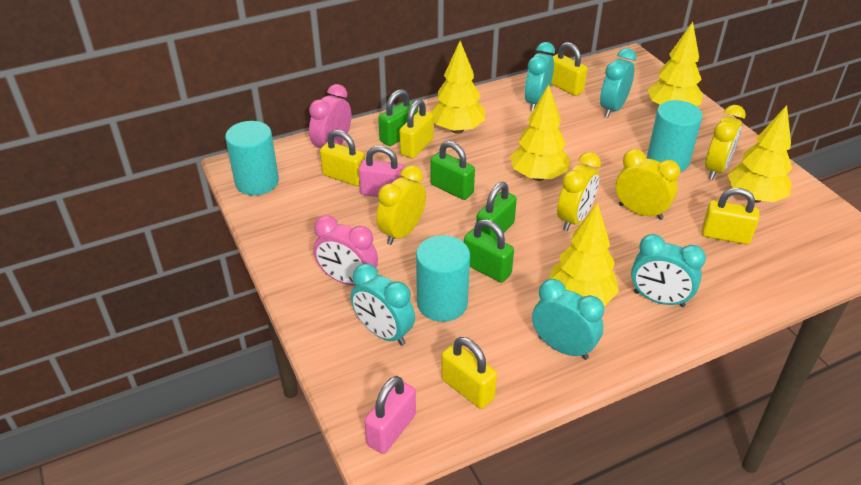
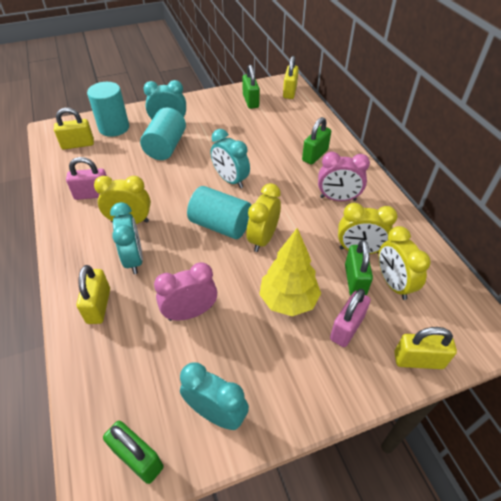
turquoise clock: [351,264,415,346] [525,42,555,111] [532,279,604,360] [600,48,636,117] [631,234,706,307] = 5 -> [110,202,143,274] [143,80,186,119] [180,362,249,430] [211,129,250,188] = 4
yellow padlock: [320,130,365,186] [399,99,434,159] [441,337,497,409] [551,42,587,96] [702,188,759,245] = 5 -> [54,108,94,149] [76,265,110,324] [283,56,299,99] [394,327,457,369] = 4
yellow tree: [431,41,485,134] [510,85,570,181] [549,203,619,306] [648,22,703,106] [728,105,792,203] = 5 -> [259,228,321,317] = 1

